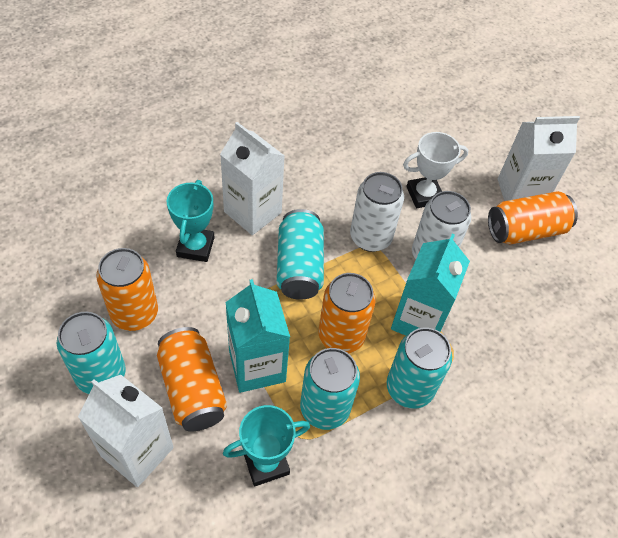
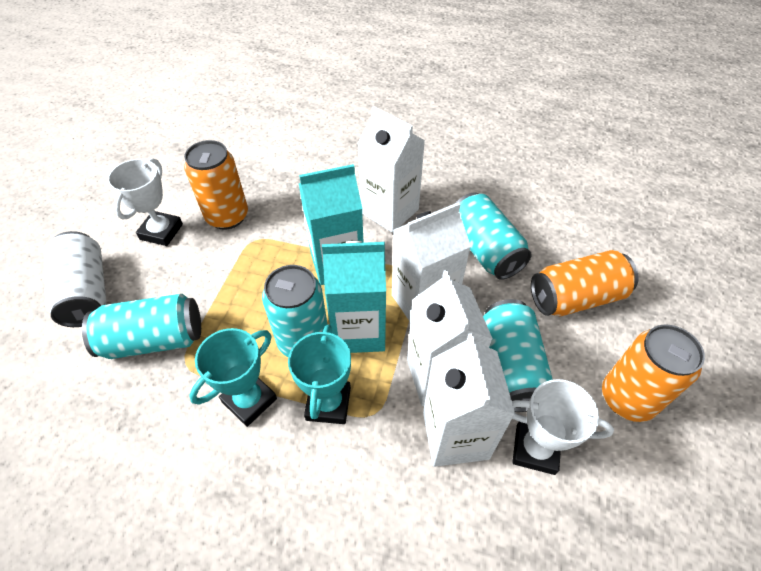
orange can: [96,248,158,331] [157,327,227,432] [318,273,376,353] [488,191,578,244] = 4 -> [184,140,248,230] [531,250,639,317] [602,324,705,422] = 3
white can: [350,172,404,252] [412,191,471,259] = 2 -> [44,231,106,327] = 1
white carton: [78,375,174,487] [220,122,285,235] [498,116,580,201] = 3 -> [358,106,425,233] [392,202,471,322] [407,270,493,406] [423,333,515,467] = 4
white trophy: [403,132,468,208] = 1 -> [107,158,183,246] [512,379,614,475] = 2

